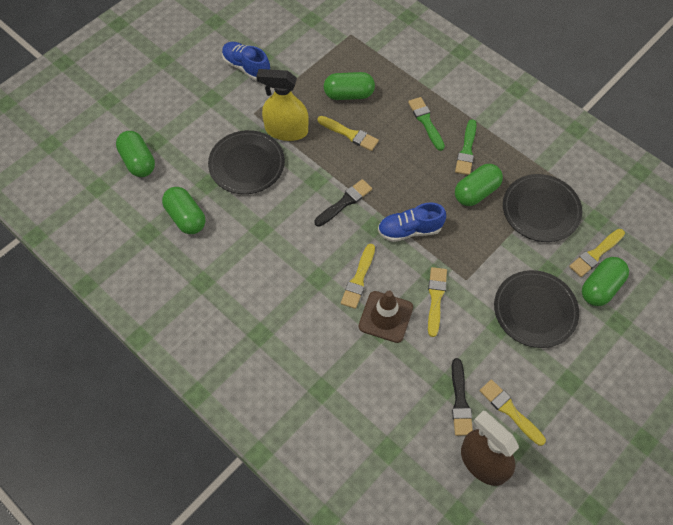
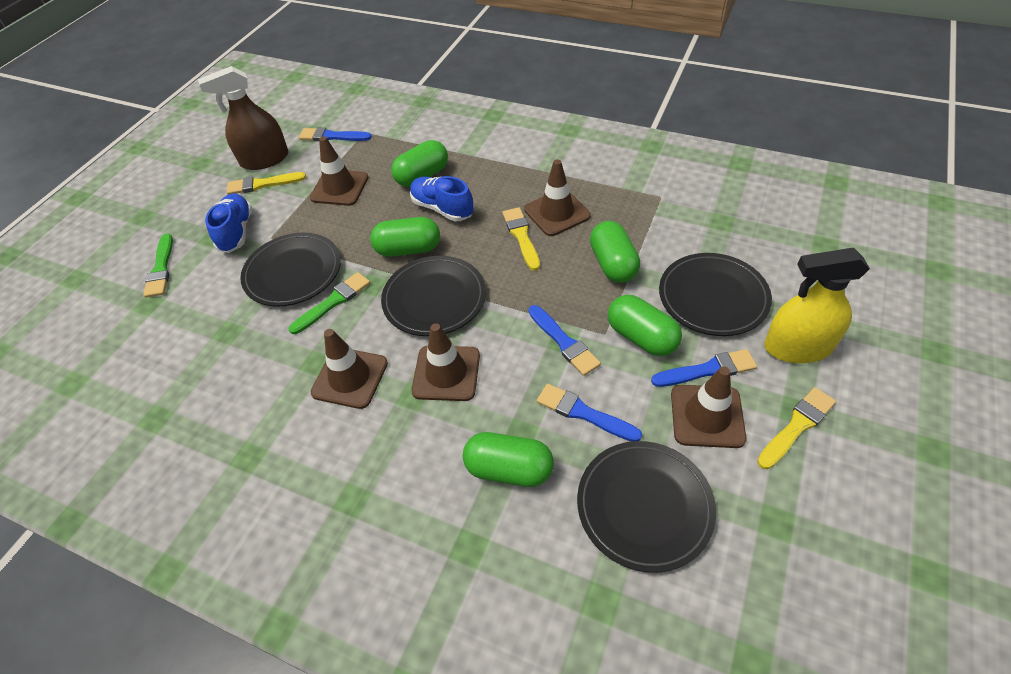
black brush: [314,179,372,227] [452,358,473,436] = 2 -> none = 0
black plate: [208,130,285,194] [494,270,579,348] [503,174,582,242] = 3 -> [240,232,341,307] [381,256,486,336] [577,441,716,572] [659,253,772,336] = 4
blue brush: none = 0 -> [299,127,372,141] [528,305,601,376] [537,384,642,441] [651,349,757,387] = 4
brown traffic cone: [359,290,413,343] = 1 -> [310,136,368,206] [310,329,388,409] [411,323,480,401] [524,159,590,236] [671,367,747,448] = 5
yellow brush: [317,116,379,151] [341,244,375,309] [428,267,447,337] [480,380,546,446] [569,229,625,277] = 5 -> [227,172,306,195] [502,207,540,271] [757,387,836,469] = 3

